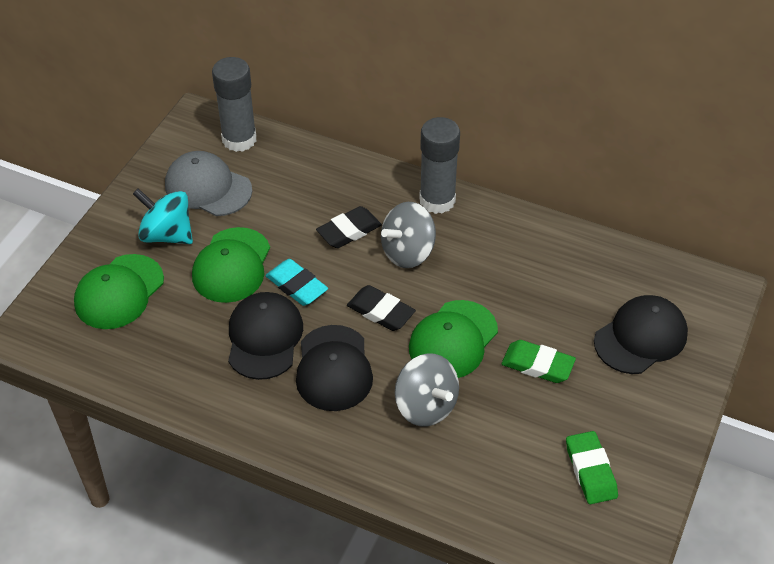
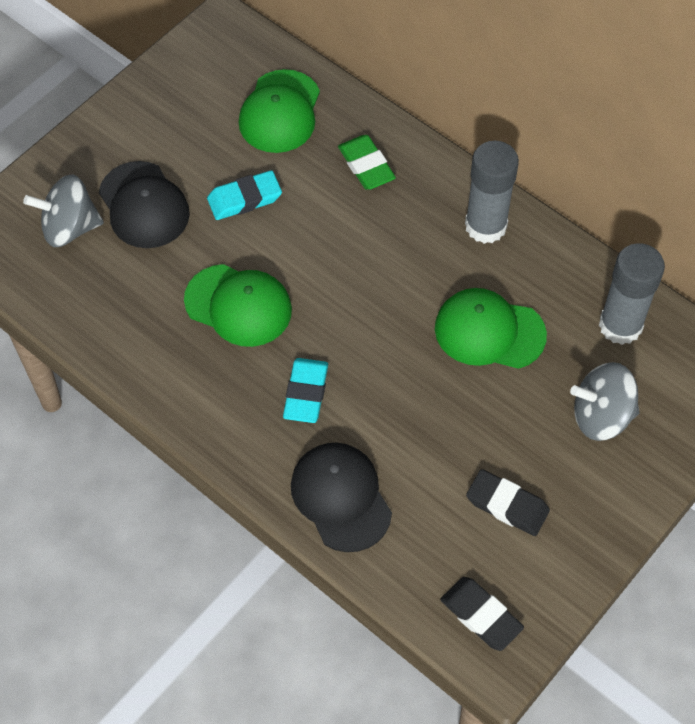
black cap: [228,292,303,380] [296,325,373,411] [594,295,688,374] = 3 -> [99,161,190,248] [291,443,392,552] = 2
green eraser: [502,340,576,383] [566,431,618,504] = 2 -> [338,135,396,190] = 1
grey cap: [165,151,252,216] = 1 -> none = 0
turquoise eraser: [265,259,328,306] = 1 -> [207,170,282,220] [283,358,328,423] = 2
turquoise spinning top: [133,188,193,244] = 1 -> none = 0

